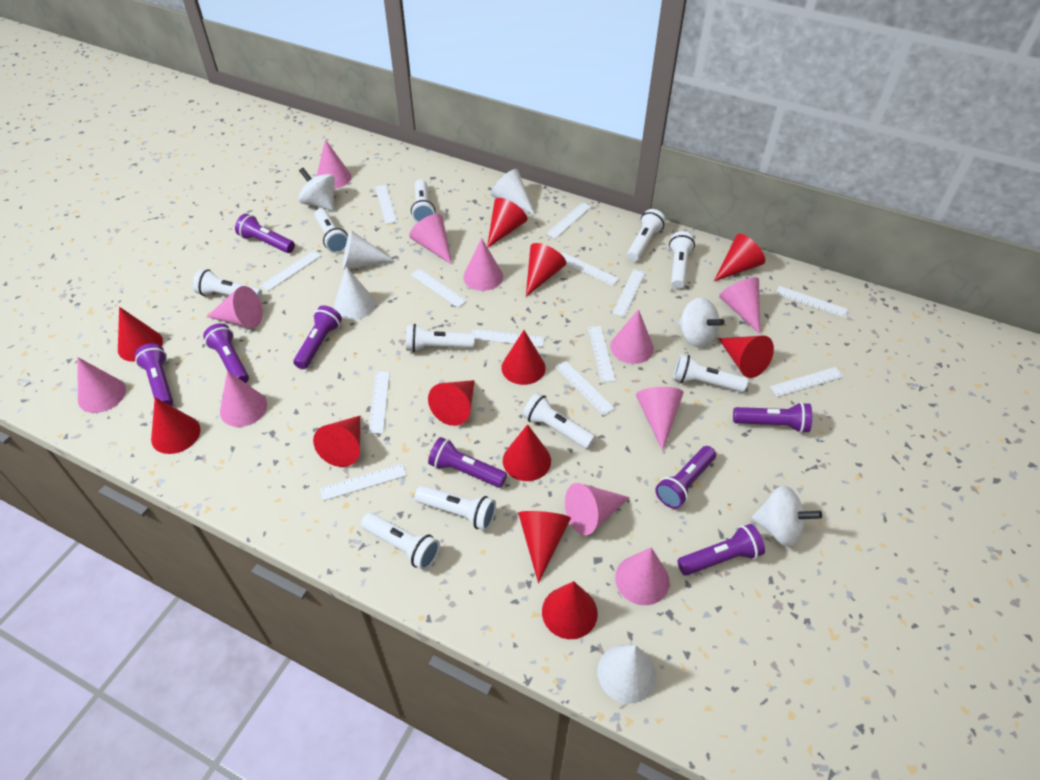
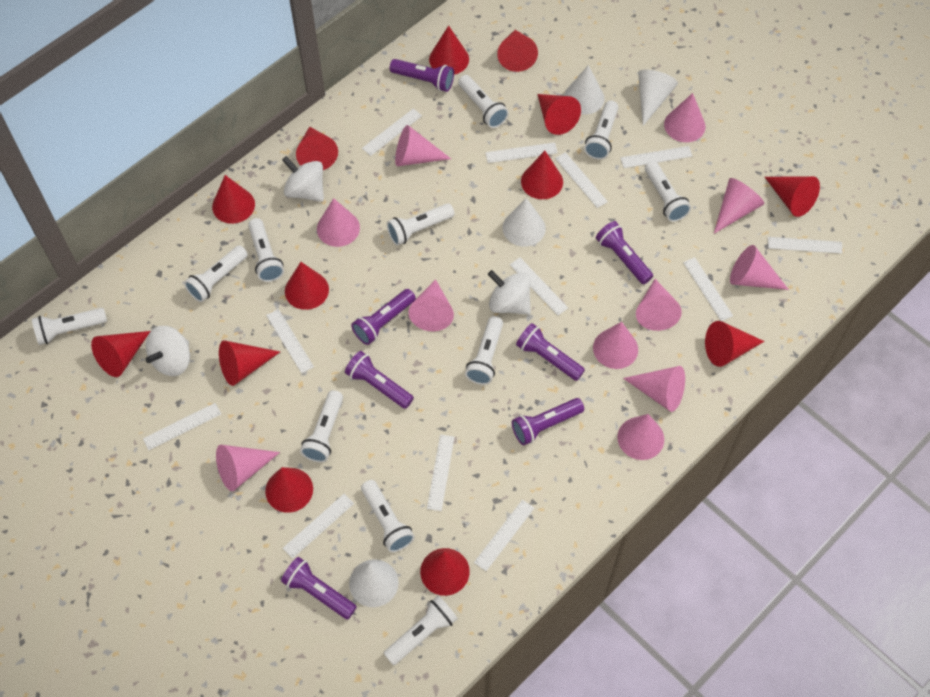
purple flashlight: [135,343,173,406] [203,323,249,383] [235,214,295,253] [293,305,342,369] [428,437,507,488] [655,446,716,509] [677,524,765,576] [733,402,812,433] = 8 -> [281,557,357,619] [345,351,414,409] [351,289,416,345] [390,59,454,92] [512,398,584,445] [516,323,585,381] [596,221,653,284] = 7
red cone: [118,307,163,362] [151,397,200,454] [313,416,360,467] [428,380,475,426] [487,198,527,248] [501,330,546,385] [503,424,551,481] [518,511,571,583] [526,243,566,297] [542,581,598,639] [714,234,765,281] [718,336,774,378] = 12 -> [91,331,151,377] [212,175,255,224] [219,340,280,386] [265,467,313,513] [285,262,329,310] [296,127,338,170] [420,548,470,596] [429,26,469,75] [497,30,538,72] [521,151,563,199] [537,94,581,135] [705,321,765,367] [765,176,820,217] = 13
white flashlight: [193,269,262,300] [315,209,348,253] [361,513,440,570] [406,324,475,352] [411,179,435,223] [415,485,496,530] [522,393,595,449] [627,209,666,261] [669,231,695,289] [673,354,748,392] = 10 -> [32,308,107,345] [184,245,248,302] [248,218,284,282] [300,390,343,462] [361,480,415,552] [383,596,458,665] [387,203,455,246] [458,75,509,128] [465,316,503,385] [584,101,618,160] [645,161,691,222] = 11
white ruler: [260,251,321,291] [320,464,406,501] [368,372,390,434] [375,185,397,224] [411,269,467,307] [472,329,545,347] [546,202,592,239] [555,361,615,415] [561,253,619,286] [588,326,616,382] [612,269,645,317] [770,367,843,397] [776,286,848,318] = 13 -> [143,403,221,450] [266,309,314,373] [283,494,354,559] [362,108,422,156] [427,435,455,511] [474,500,534,571] [485,142,558,163] [510,258,568,315] [555,152,608,208] [620,146,693,168] [683,257,733,321] [768,237,843,254] = 12

